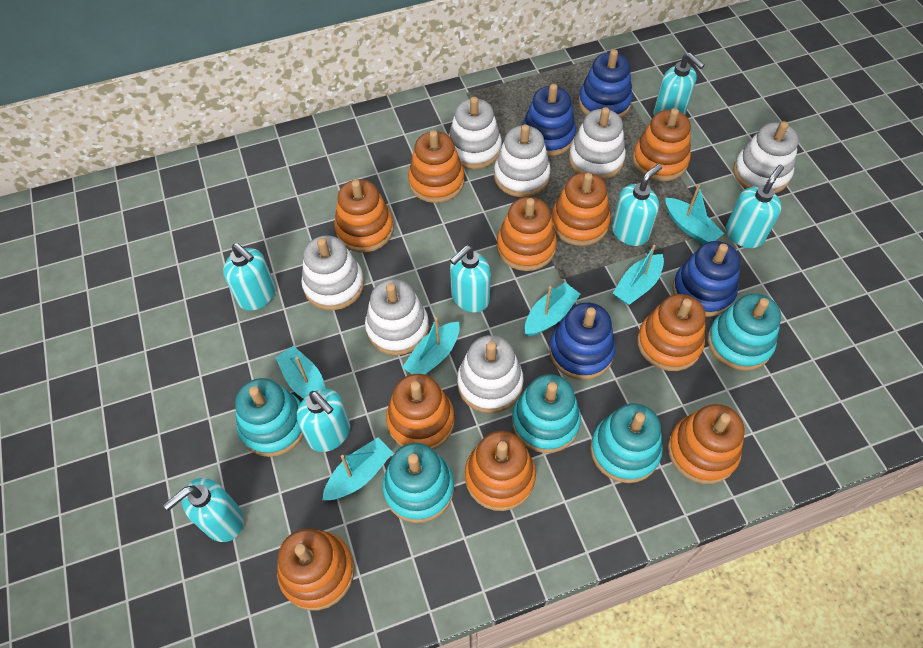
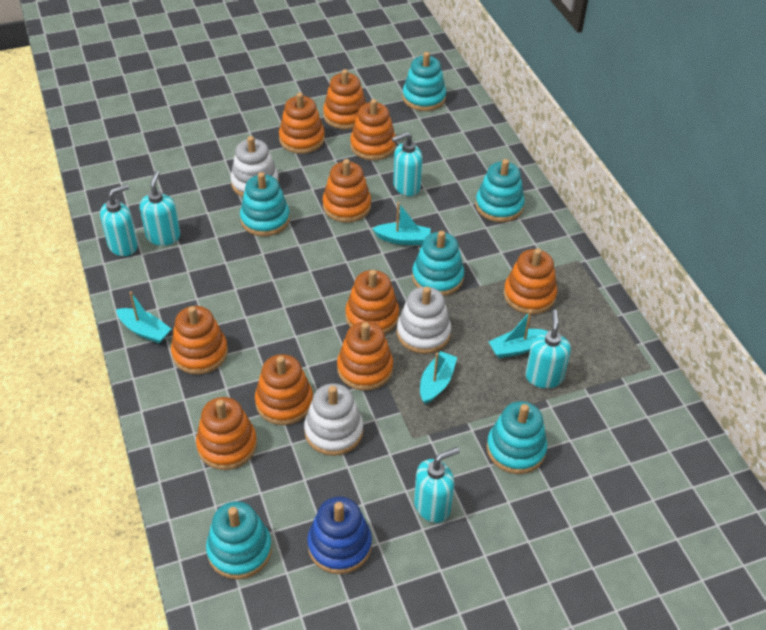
blue stacking toy: [522,84,576,156] [549,302,616,380] [579,49,633,118] [672,241,740,317] = 4 -> [307,496,372,574] = 1
turquoise boat: [275,346,326,398] [322,438,393,500] [402,317,460,375] [525,283,580,336] [613,244,664,305] [665,185,724,244] = 6 -> [116,292,171,343] [372,202,431,245] [420,351,457,404] [489,311,549,358] = 4
turquoise soap dispenser: [163,478,243,542] [223,243,276,311] [297,389,350,452] [450,245,491,313] [612,164,662,246] [654,53,705,115] [725,165,784,248] = 7 -> [100,184,138,256] [140,171,180,245] [392,132,423,196] [414,447,460,523] [525,310,571,388] = 5
turquoise stacking toy: [235,378,304,457] [382,443,454,523] [512,374,581,453] [590,403,663,483] [708,293,781,371] = 5 -> [206,501,272,579] [240,172,290,236] [402,52,446,111] [412,231,464,296] [476,159,525,222] [487,401,547,474] = 6
white stacking toy: [301,235,364,310] [365,279,429,355] [448,97,502,169] [457,335,524,413] [494,124,551,197] [569,107,626,180] [733,121,799,193] = 7 -> [230,136,279,197] [304,383,363,456] [397,287,451,354] = 3

